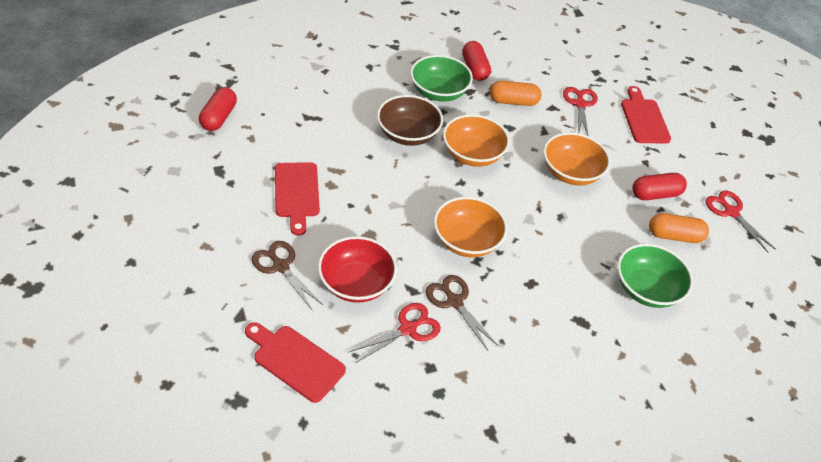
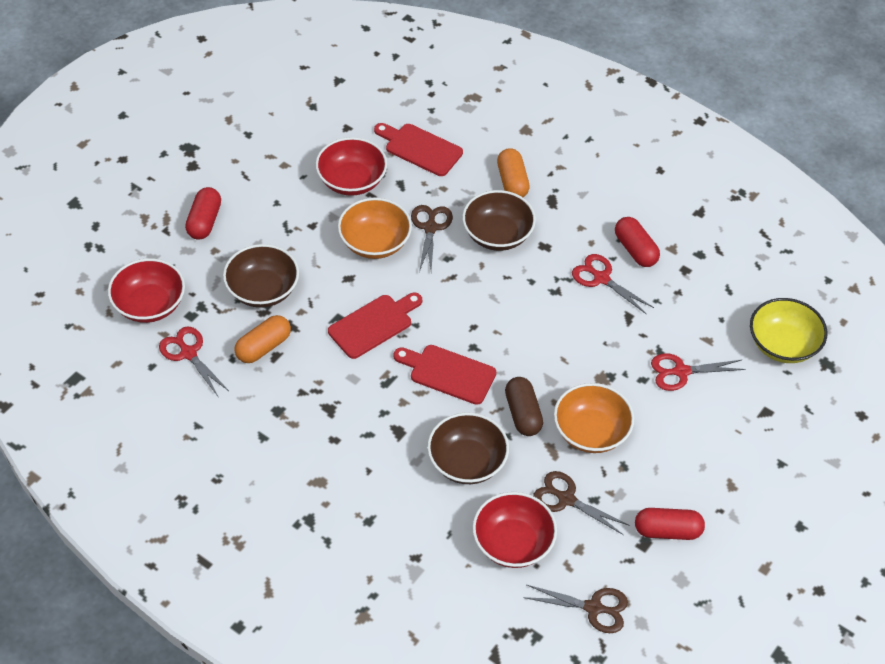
brown bowl: [377,95,443,146] = 1 -> [223,244,299,308] [427,412,509,484] [462,190,536,251] = 3
brown capsule: none = 0 -> [505,377,543,436] = 1
brown scissors: [252,241,323,311] [426,275,498,350] = 2 -> [411,205,453,272] [523,585,628,633] [533,471,630,535] = 3
green bowl: [410,55,473,102] [618,244,693,308] = 2 -> none = 0
orange bowl: [434,197,507,257] [443,114,510,167] [543,132,611,185] = 3 -> [338,198,412,259] [554,383,635,453] = 2
red bowl: [318,236,397,303] = 1 -> [108,258,185,323] [315,137,387,196] [472,492,557,568] = 3
yellow bowl: none = 0 -> [750,298,827,363] = 1

